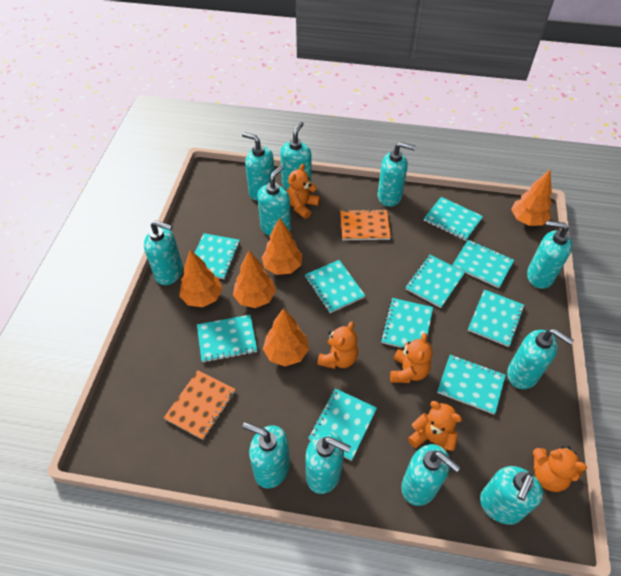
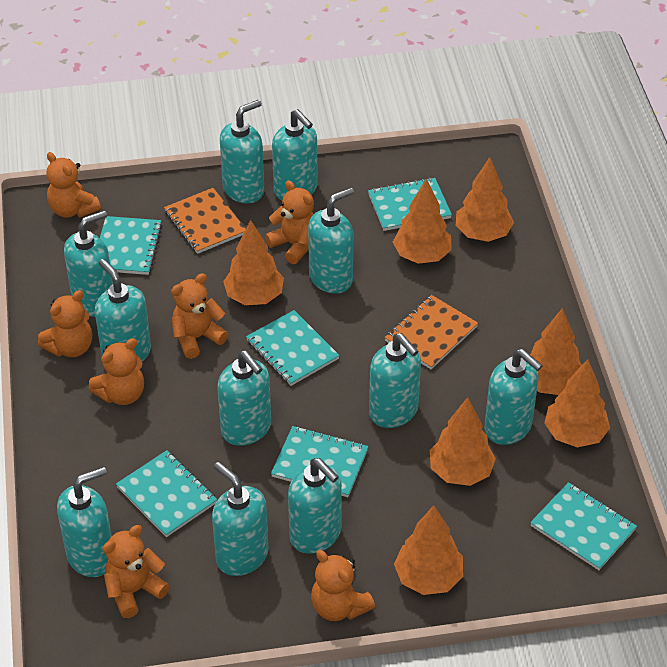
orange teddy bear: [287,164,320,219] [317,321,358,369] [390,333,433,383] [408,401,462,452] [533,446,587,492] = 5 -> [38,290,92,357] [46,152,101,218] [88,338,144,405] [102,525,170,618] [171,273,228,359] [265,180,314,264] [311,550,375,621] = 7
orange tree: [179,250,222,307] [233,250,276,308] [261,217,302,275] [263,308,309,366] [511,170,552,226] = 5 -> [223,220,284,305] [393,179,452,264] [394,505,463,595] [430,397,496,486] [456,157,514,242] [530,308,582,395] [544,359,610,448] = 7
turquoise notebook: [195,233,240,279] [197,315,257,363] [305,260,366,313] [308,388,377,461] [381,298,433,348] [405,255,465,308] [424,197,483,241] [437,355,506,414] [453,240,514,288] [468,289,524,347] = 10 -> [100,216,162,275] [116,450,217,537] [246,310,340,386] [271,426,368,497] [368,177,452,231] [530,482,637,570] = 6

